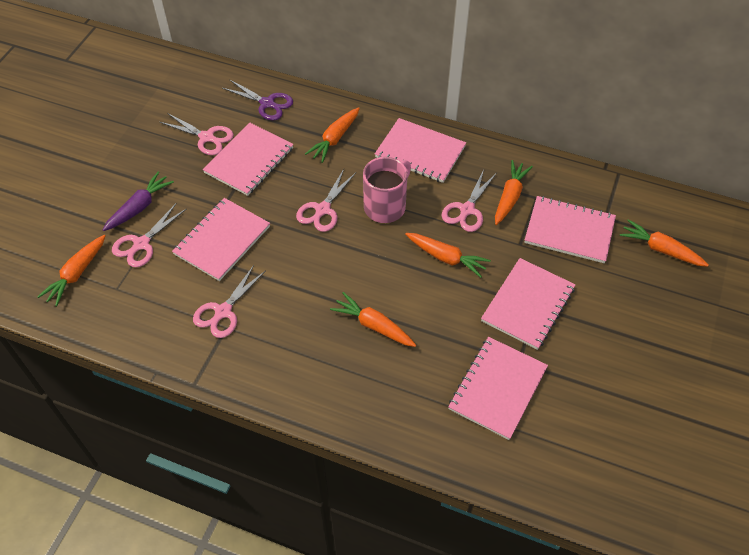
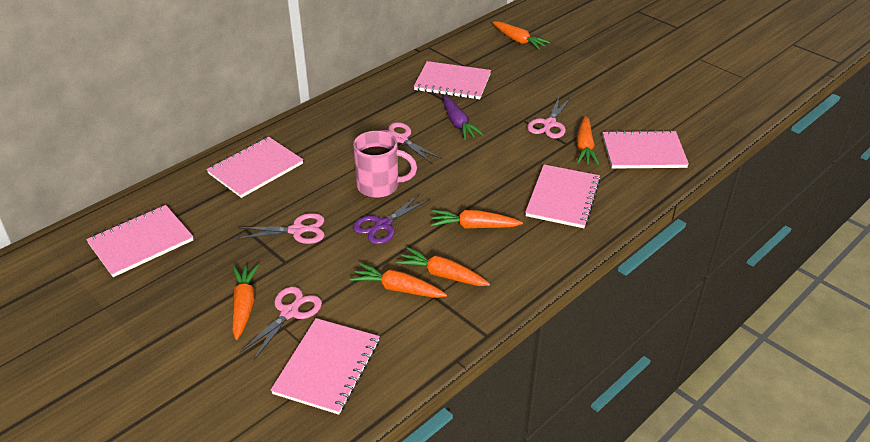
pink scissors: [112,203,186,267] [160,113,234,155] [193,265,265,338] [296,169,356,232] [442,169,496,232] = 5 -> [236,213,324,244] [240,286,322,360] [380,122,442,164] [527,97,571,138] = 4

